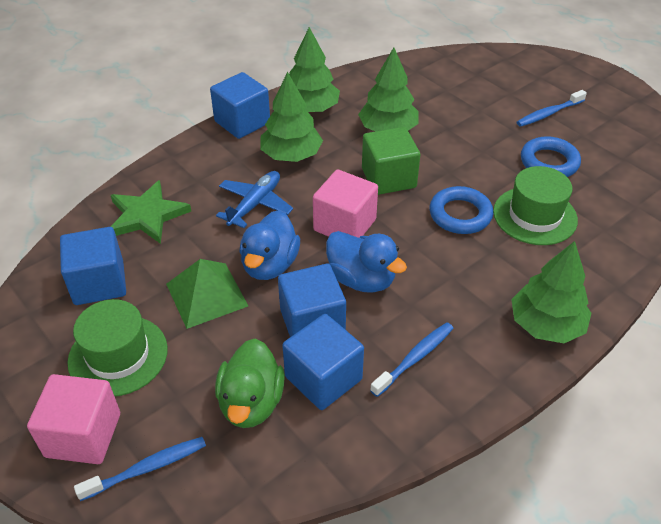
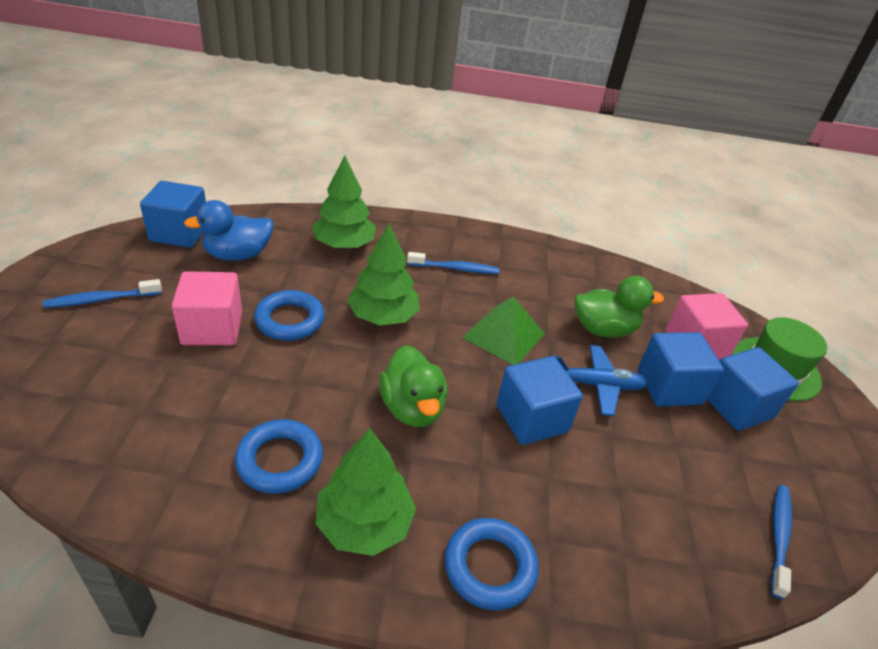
blue duck: [239,210,300,280] [326,231,407,293] = 2 -> [184,200,273,261] = 1
blue ring: [430,186,493,234] [521,136,581,177] = 2 -> [235,419,323,494] [254,290,325,341] [444,518,539,611] = 3
green cube: [362,127,420,195] = 1 -> none = 0
green duck: [215,339,285,428] = 1 -> [379,345,447,427] [575,276,664,338] = 2
green hat: [67,299,168,396] [493,166,578,245] = 2 -> [732,317,827,401] = 1
green star: [111,180,191,244] = 1 -> none = 0
green tree: [260,72,323,162] [289,27,340,113] [358,48,419,131] [511,241,591,343] = 4 -> [312,156,376,249] [315,428,416,556] [347,223,420,325] = 3

